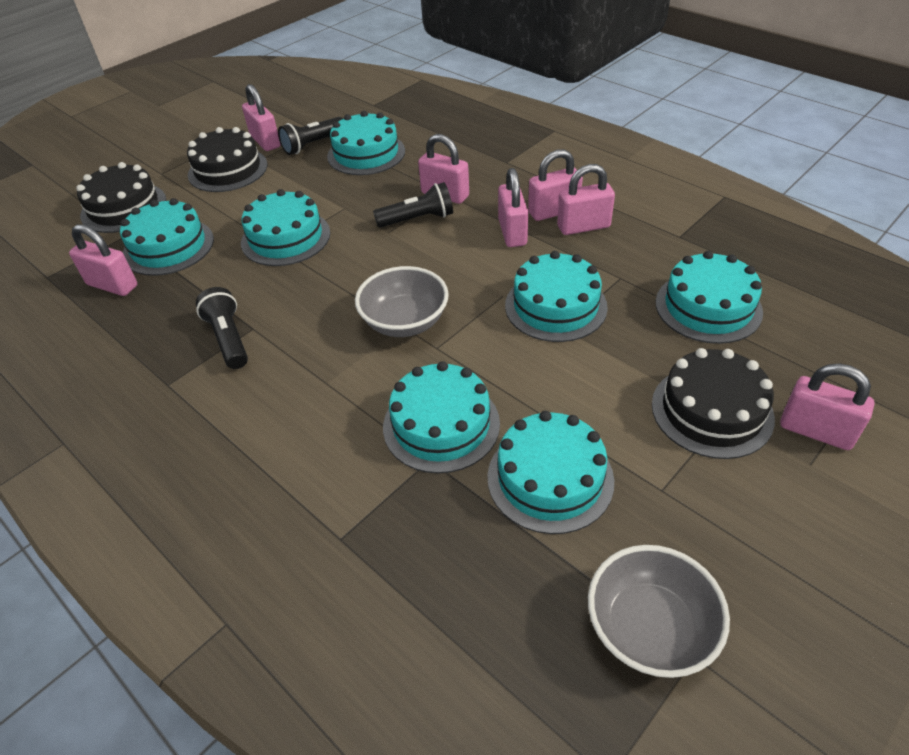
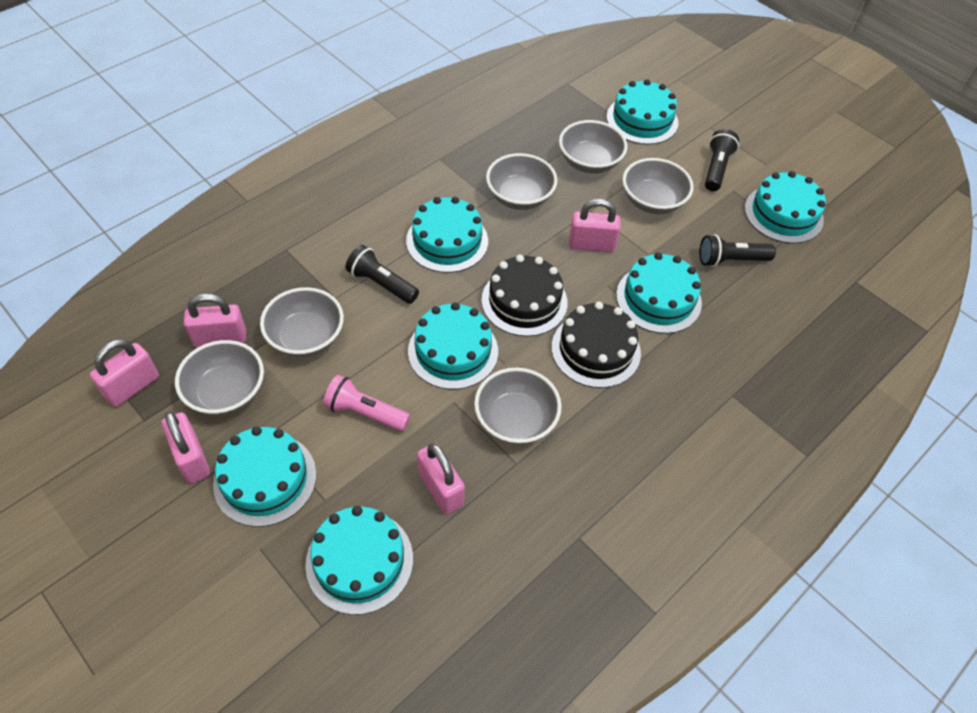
black cake: [76,162,166,233] [187,127,267,192] [652,348,775,459] = 3 -> [482,255,568,337] [552,302,641,388] = 2
grey bowl: [355,266,449,337] [588,545,730,678] = 2 -> [175,340,264,416] [260,287,344,357] [474,368,562,445] [486,153,557,210] [559,120,627,174] [622,158,694,214] = 6
pink flashlight: none = 0 -> [323,375,410,431] = 1
pink padlock: [69,224,137,296] [242,84,281,151] [418,134,469,204] [498,168,528,247] [528,149,583,221] [557,164,615,235] [780,363,875,450] = 7 -> [90,339,159,407] [162,411,210,484] [184,294,246,348] [417,443,465,514] [569,199,621,252] = 5

